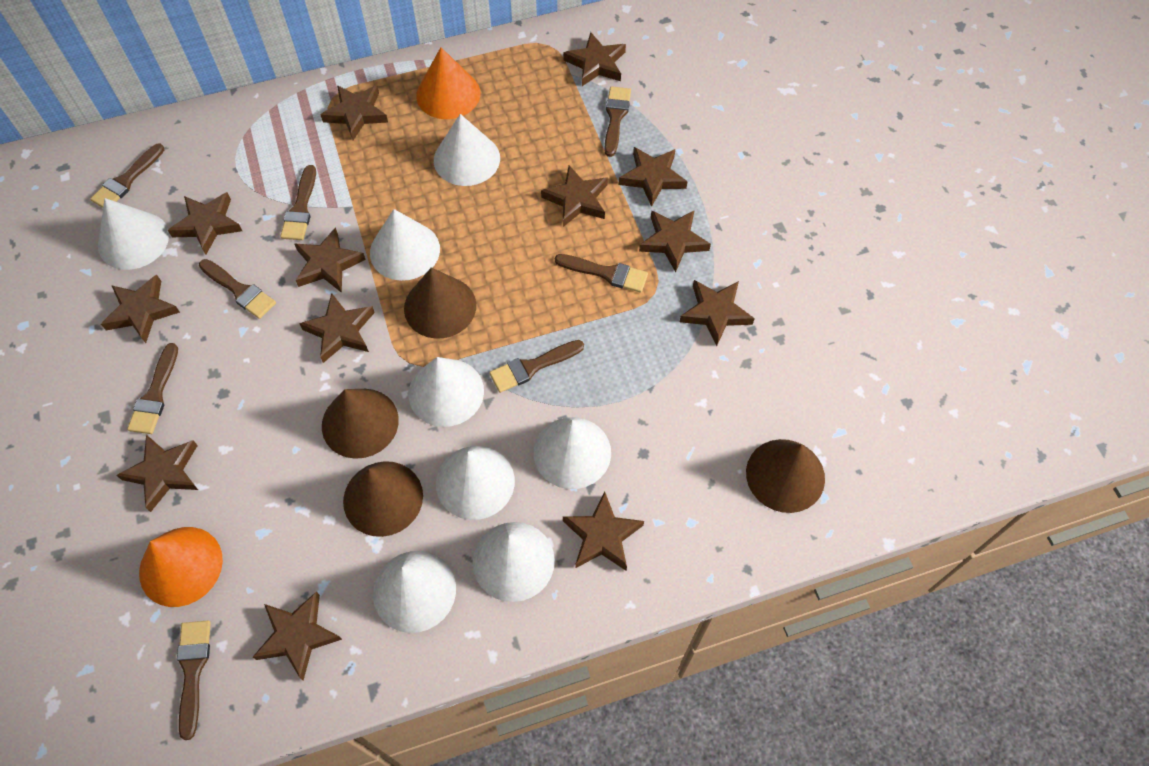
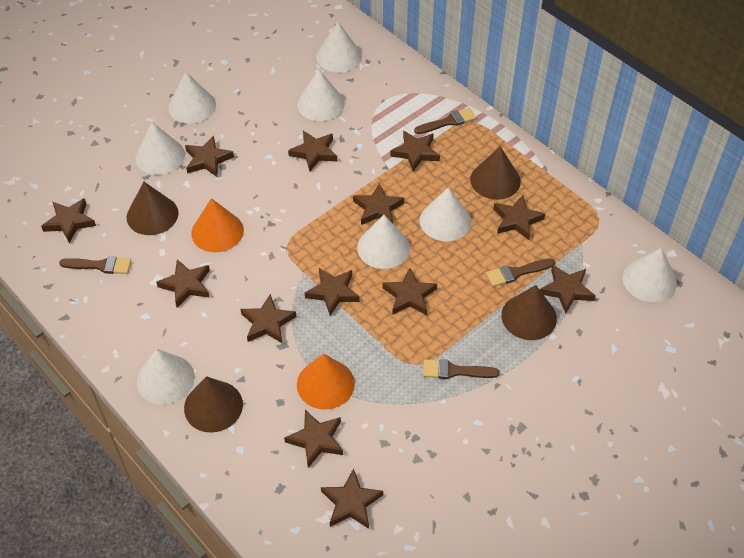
brown brush: [90,144,164,208] [127,343,178,434] [177,621,211,740] [199,259,276,319] [280,165,316,240] [489,340,584,393] [555,254,648,293] [604,86,631,157] = 8 -> [59,256,131,274] [414,108,476,134] [423,359,499,379] [486,258,555,287] = 4

